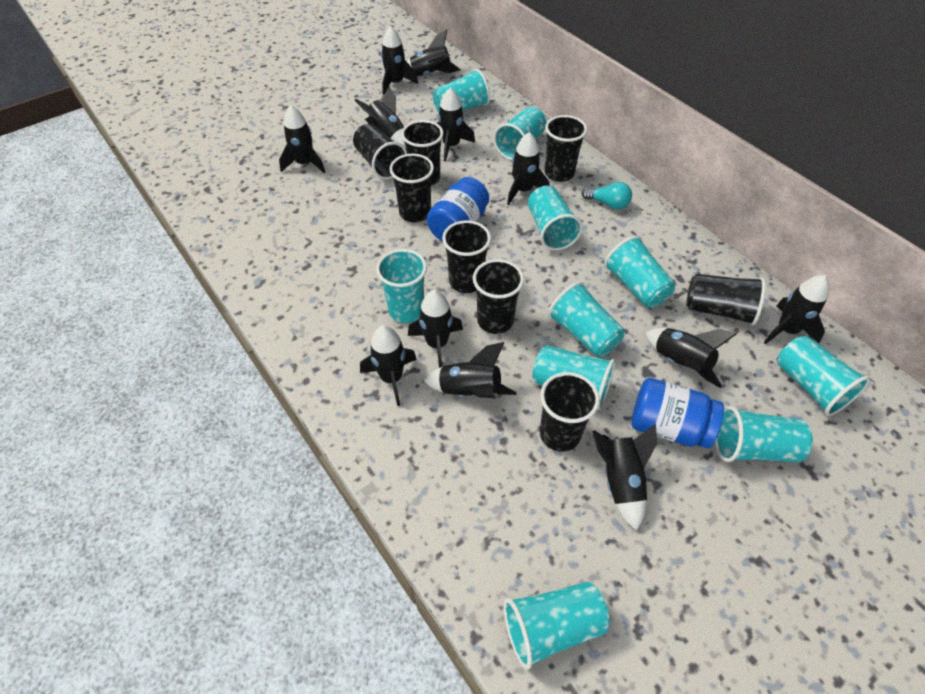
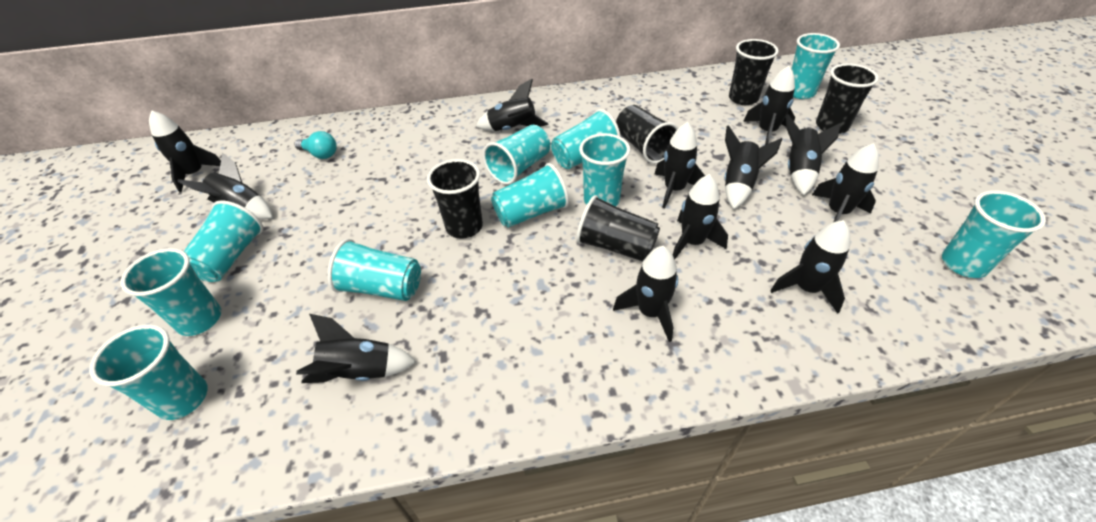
black cup: [353,124,407,179] [389,154,434,222] [401,120,443,186] [442,220,491,293] [473,259,524,334] [539,372,600,452] [544,115,587,182] [686,274,766,325] = 8 -> [427,159,483,239] [576,195,660,261] [616,105,678,164] [729,39,779,105] [816,63,879,134] = 5
blue jar: [427,177,489,241] [631,378,724,449] = 2 -> none = 0

